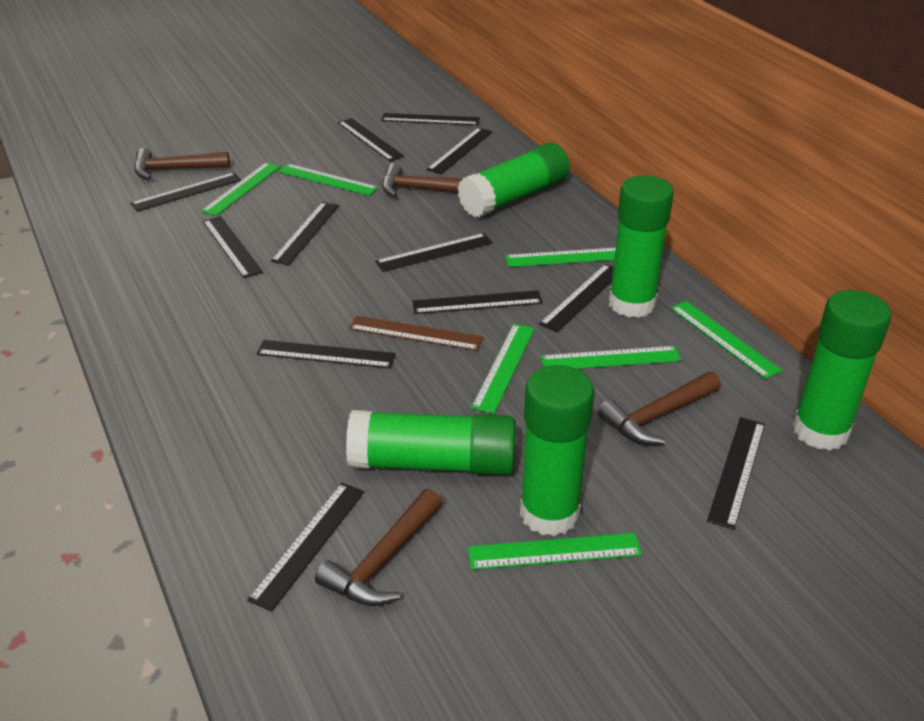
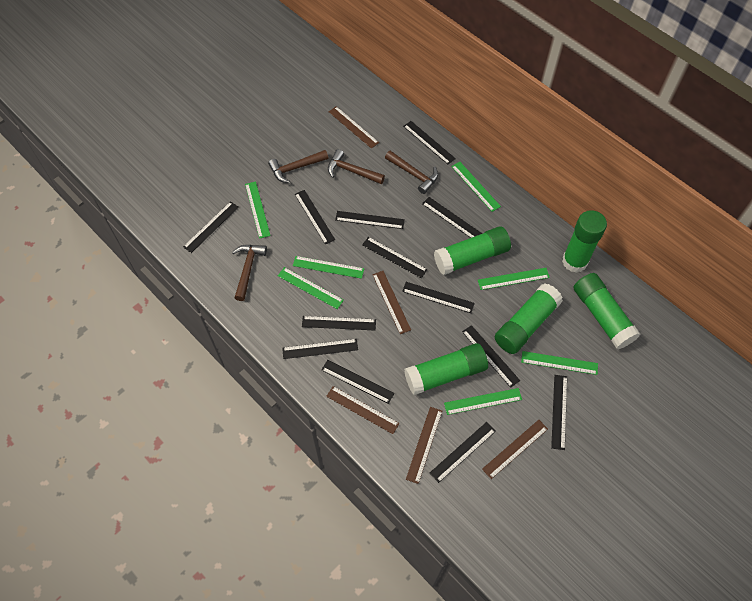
black ruler: [130,172,241,212] [203,216,263,278] [247,483,364,612] [256,340,396,368] [271,202,339,265] [338,118,404,161] [375,233,493,272] [381,113,480,125] [412,290,543,314] [427,128,492,174] [539,264,613,332] [707,417,765,530] = 12 -> [183,201,239,253] [282,339,358,359] [295,190,335,244] [302,316,376,331] [322,360,394,404] [335,211,405,229] [362,237,428,278] [402,282,475,313] [403,121,456,164] [422,197,482,238] [430,422,496,483] [462,325,520,388] [551,375,567,450] = 13
brown ruler: [349,316,483,351] = 1 -> [326,386,400,434] [329,106,379,149] [372,271,411,334] [406,407,442,484] [482,420,548,479] = 5

